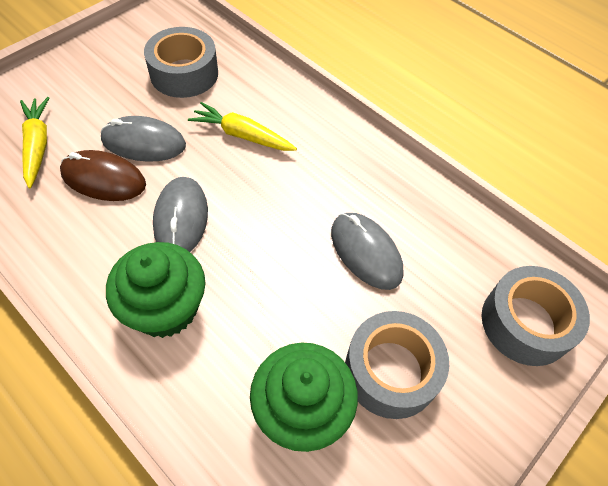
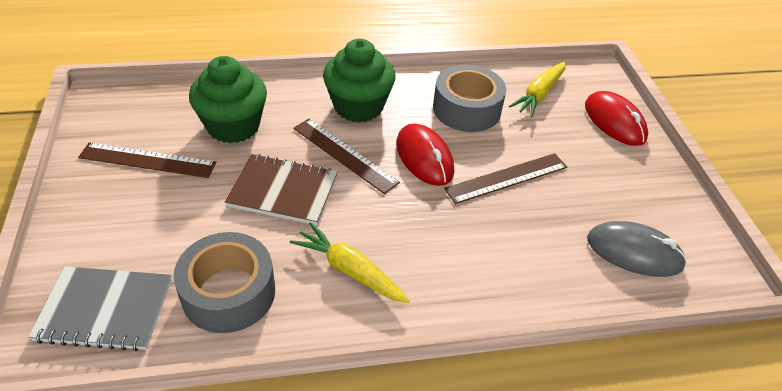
brown mouse: [60,150,146,201] = 1 -> none = 0
brown notebook: none = 0 -> [225,154,338,225] = 1
brown ruler: none = 0 -> [78,142,217,178] [293,119,400,194] [444,153,567,204] = 3
grey mouse: [101,116,186,162] [153,177,208,252] [331,213,403,290] = 3 -> [587,221,687,277] = 1
grey notebook: none = 0 -> [28,266,172,351] = 1
grey tape: [144,27,218,98] [345,311,449,419] [481,266,590,366] = 3 -> [174,232,275,333] [433,65,506,132] = 2
red mouse: none = 0 -> [396,124,454,186] [585,91,648,146] = 2

